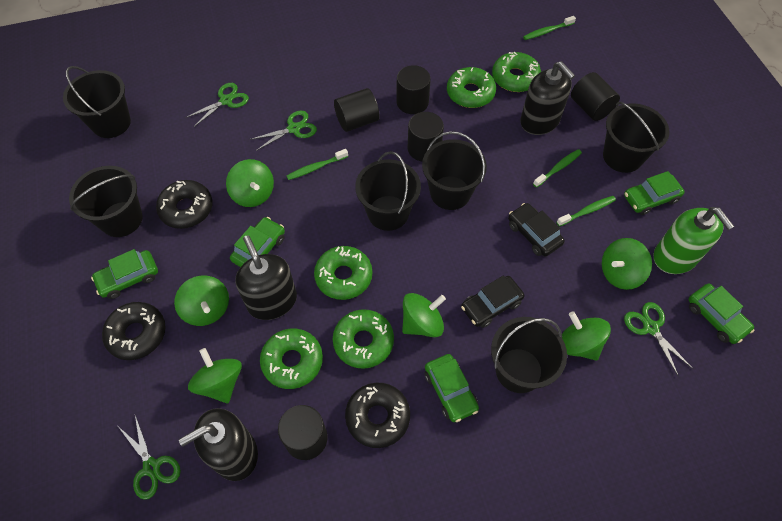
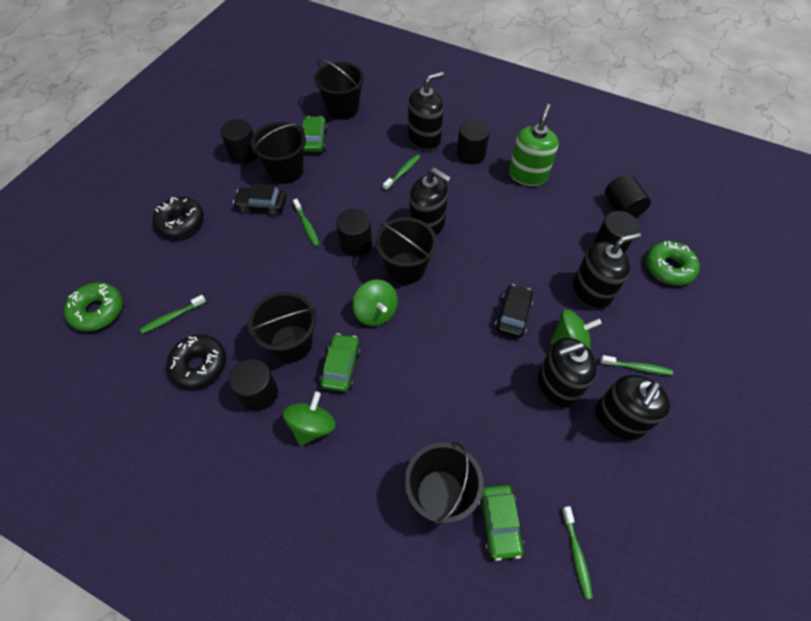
black bucket: [63,66,131,138] [69,166,143,237] [355,151,421,231] [422,131,487,210] [491,317,567,393] [603,102,670,173] = 6 -> [248,292,316,363] [251,122,306,184] [314,59,364,120] [376,218,437,284] [405,442,484,524] = 5
black cylinder: [278,405,328,460] [334,88,380,132] [396,65,431,114] [408,112,444,162] [571,72,620,121] = 5 -> [221,119,257,164] [229,359,278,411] [336,209,372,256] [457,120,490,164] [594,211,639,253] [605,174,651,218] = 6
black donut: [102,302,166,360] [156,180,213,229] [345,383,410,448] = 3 -> [153,197,204,238] [166,335,226,389] = 2
black soap dispenser: [179,408,258,481] [235,235,297,320] [520,61,575,135] = 3 -> [408,72,444,150] [409,168,451,236] [537,338,597,408] [573,233,641,309] [595,375,670,440] = 5
green car: [91,249,158,299] [230,217,285,267] [425,354,479,422] [624,171,685,215] [688,283,755,344] = 5 -> [302,116,328,152] [320,333,361,392] [478,485,524,561] = 3
green donut: [260,329,323,389] [314,246,372,300] [333,309,394,369] [447,67,496,108] [492,52,541,92] = 5 -> [64,282,123,331] [646,241,700,286] = 2
green scissors: [118,415,181,500] [185,83,249,127] [249,111,317,151] [624,302,693,377] = 4 -> none = 0
green spinning top: [174,275,229,326] [188,348,242,403] [226,159,274,207] [402,293,446,337] [562,311,611,361] [602,238,652,290] = 6 -> [283,392,336,446] [353,279,398,326] [550,310,602,349] = 3
green toothbrush: [287,149,348,180] [523,16,576,40] [533,149,582,188] [557,196,616,227] = 4 -> [140,295,206,334] [293,199,320,247] [383,154,420,191] [562,506,593,599] [600,355,673,375] = 5

